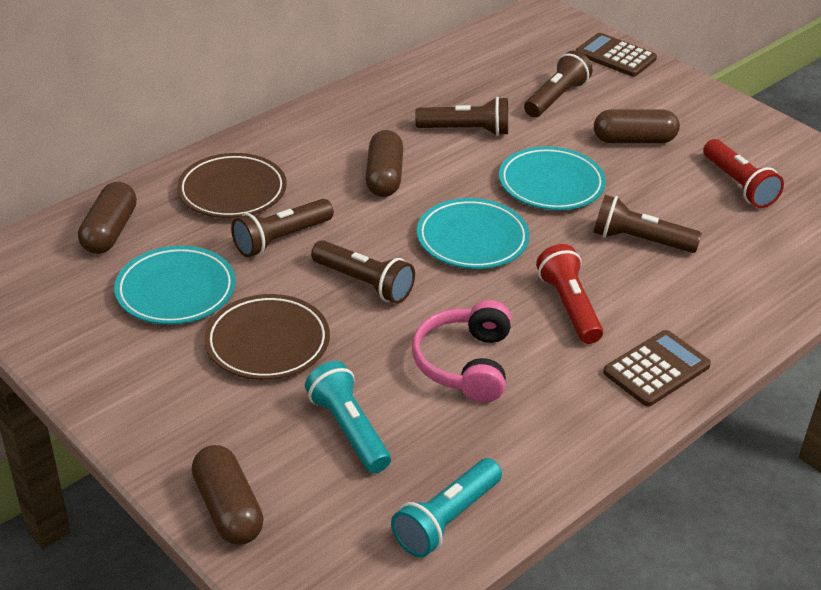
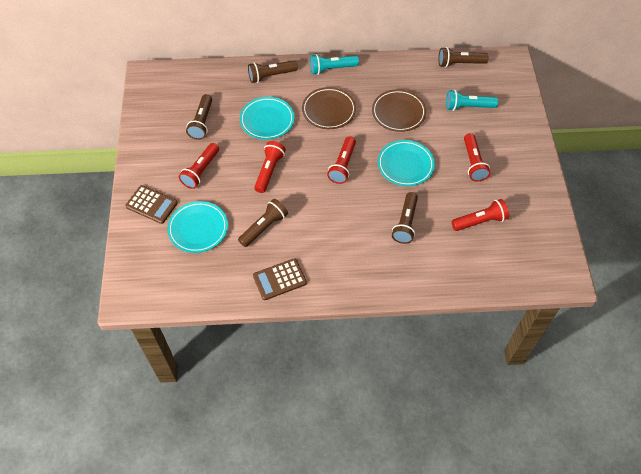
brown capsule: [78,182,137,254] [192,445,264,544] [365,130,403,197] [594,109,680,143] = 4 -> none = 0
pink headphones: [412,300,511,403] = 1 -> none = 0
red flashlight: [536,244,603,344] [703,139,784,208] = 2 -> [179,143,219,189] [254,141,286,193] [327,136,356,184] [452,199,509,231] [464,133,490,182] = 5

